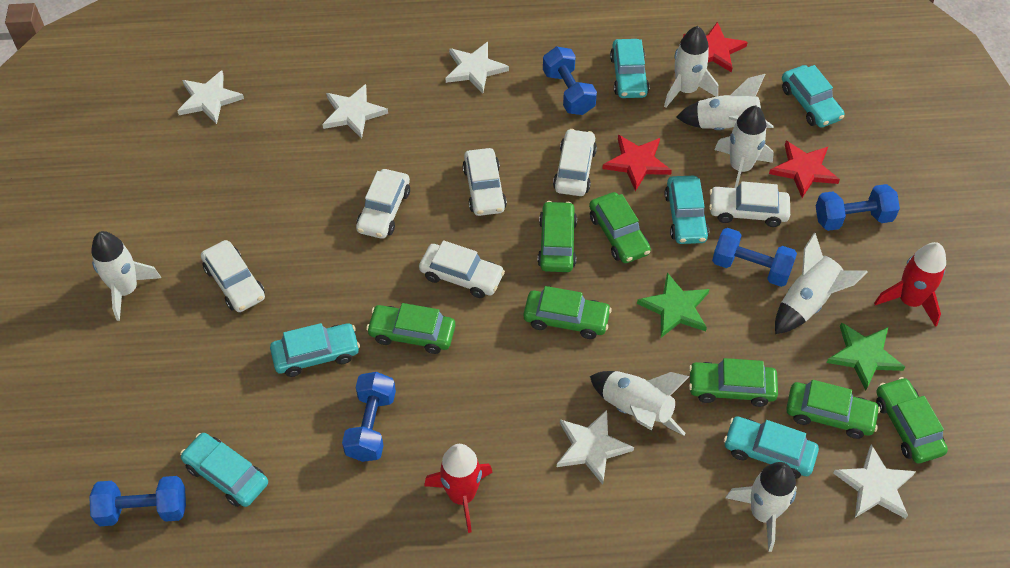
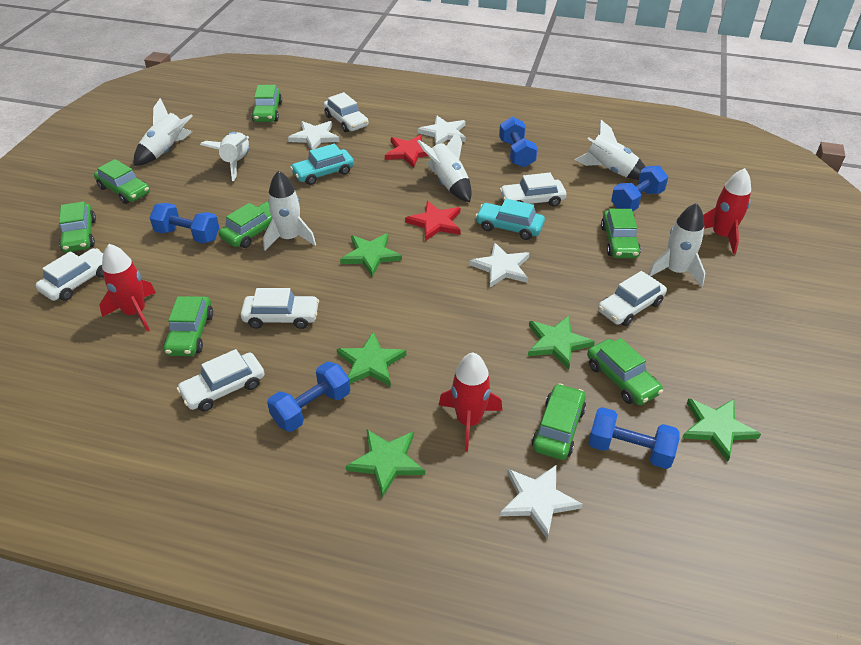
green car: [366,303,455,354] [524,286,612,339] [538,201,577,272] [589,192,651,263] [689,358,778,407] [786,380,880,439] [876,377,948,463] = 7 -> [59,201,96,252] [94,159,150,204] [164,296,213,356] [219,202,272,248] [251,85,282,122] [532,383,586,460] [587,338,663,405] [601,209,641,258] = 8
green star: [637,272,709,338] [826,322,905,390] = 2 -> [337,332,406,386] [340,233,402,277] [346,429,425,498] [528,316,595,369] [682,398,761,462] = 5
red rocket: [424,444,493,533] [874,242,946,327] = 2 -> [99,244,156,332] [439,352,502,452] [703,168,751,255] = 3
red star: [602,135,672,192] [683,22,748,73] [769,141,840,198] = 3 -> [385,135,429,168] [405,201,461,241] = 2
turquoise car: [180,433,268,507] [270,323,360,377] [610,39,649,98] [665,176,709,244] [724,416,819,479] [782,65,844,127] = 6 -> [290,144,354,185] [475,199,545,240] = 2
white rocket: [91,231,161,321] [590,371,690,436] [664,26,718,108] [676,74,773,130] [714,106,774,188] [726,462,797,552] [775,233,867,334] = 7 -> [134,98,193,166] [200,132,249,181] [263,171,316,250] [417,131,472,202] [575,120,646,180] [648,203,705,286] = 6
white star: [178,70,244,124] [323,84,388,139] [446,42,509,94] [557,410,634,485] [833,444,916,519] = 5 -> [288,121,340,150] [418,116,466,145] [470,243,530,287] [500,465,583,539] = 4

